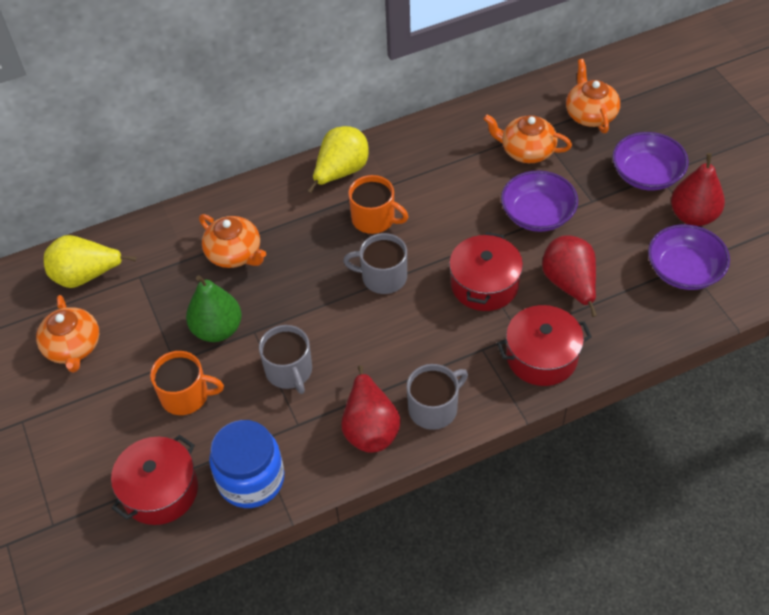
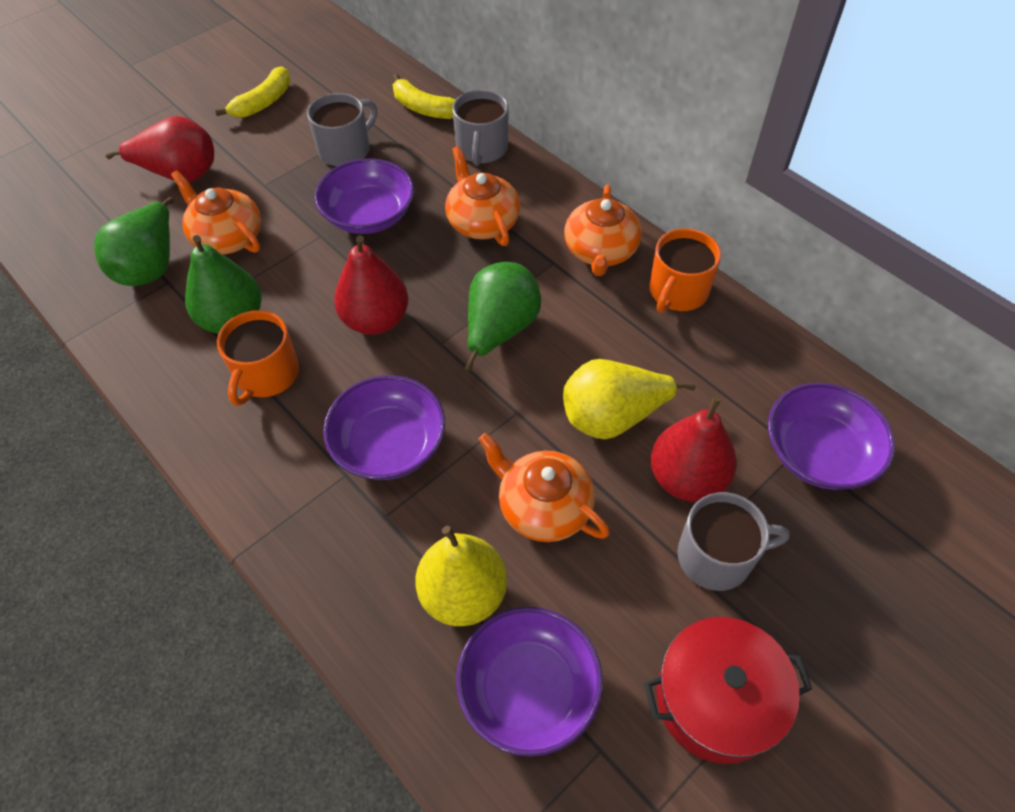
blue jar: [209,420,284,508] = 1 -> none = 0
green pear: [186,275,242,342] = 1 -> [94,197,174,286] [185,235,262,334] [464,262,541,372] = 3
purple bowl: [501,170,578,232] [612,132,689,190] [648,224,730,290] = 3 -> [314,158,414,234] [323,375,445,480] [456,607,603,757] [768,383,895,490] = 4
red pot: [111,435,198,525] [449,232,523,311] [497,305,592,386] = 3 -> [644,617,812,764] = 1
yellow banana: none = 0 -> [215,66,290,118] [393,73,456,119] = 2

